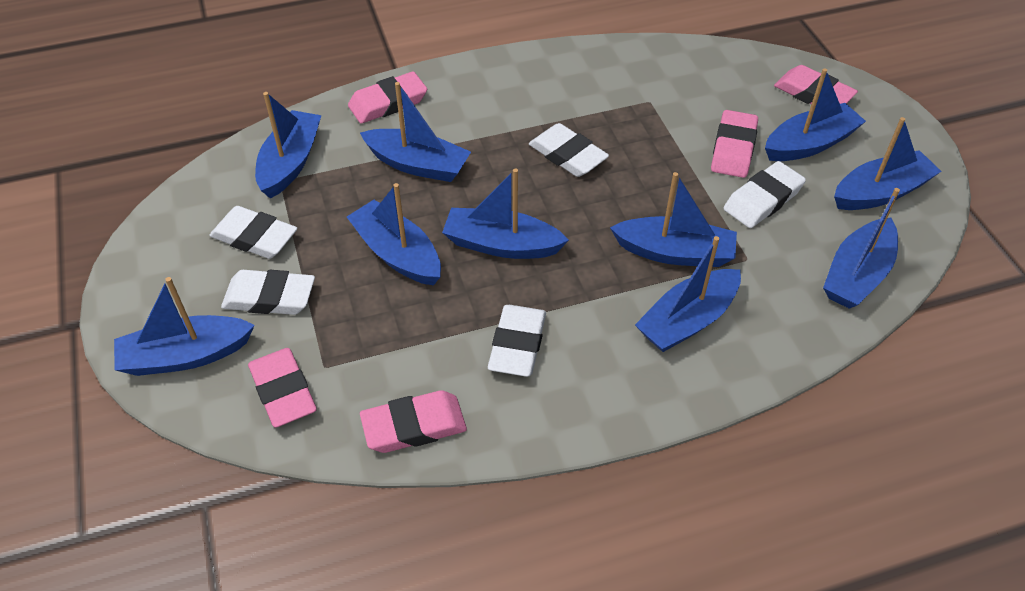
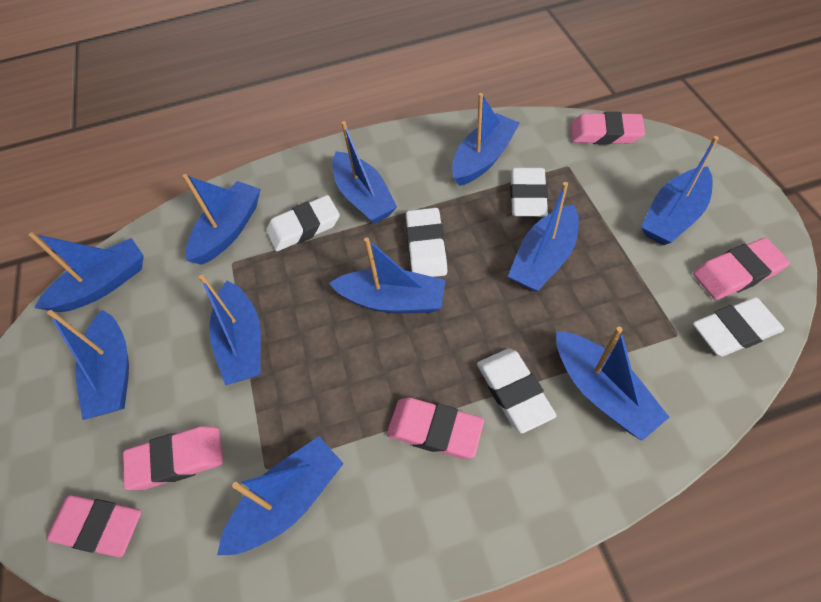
blue boat: [114,277,255,376] [255,92,322,199] [347,183,441,285] [360,82,471,182] [442,168,569,259] [610,172,737,267] [635,236,741,352] [765,68,866,161] [823,188,900,309] [834,117,942,210] = 10 -> [28,233,144,312] [47,310,129,420] [182,174,261,265] [199,275,261,385] [217,437,344,555] [329,238,446,313] [332,121,397,224] [452,93,520,186] [508,182,579,291] [556,327,670,441] [641,136,719,245] = 11

